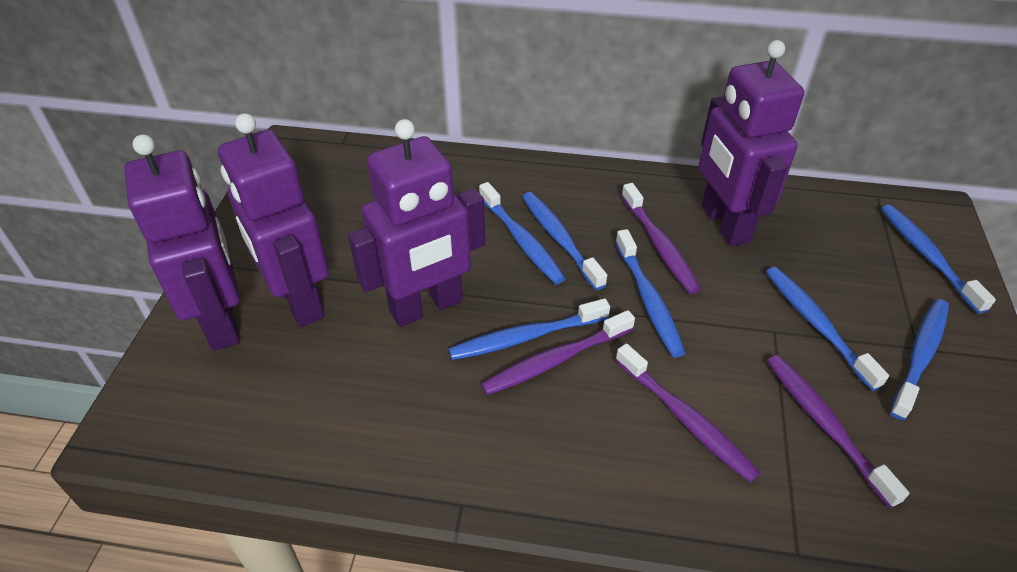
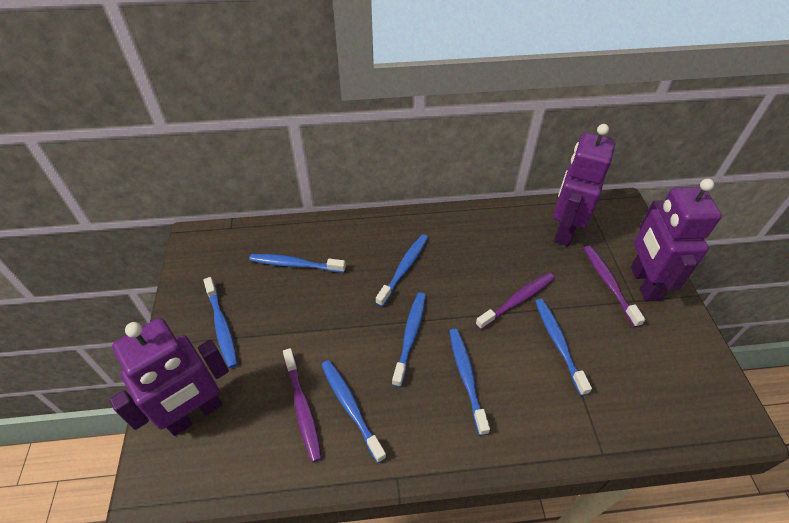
purple robot: [124,134,240,351] [218,113,329,327] [348,119,485,327] [698,40,804,246] = 4 -> [110,318,229,436] [553,124,616,246] [631,179,722,301] = 3
purple toothbrush: [481,310,635,395] [615,343,760,483] [622,183,701,294] [767,355,909,508] = 4 -> [283,348,322,462] [475,273,555,330] [584,246,645,327] = 3

